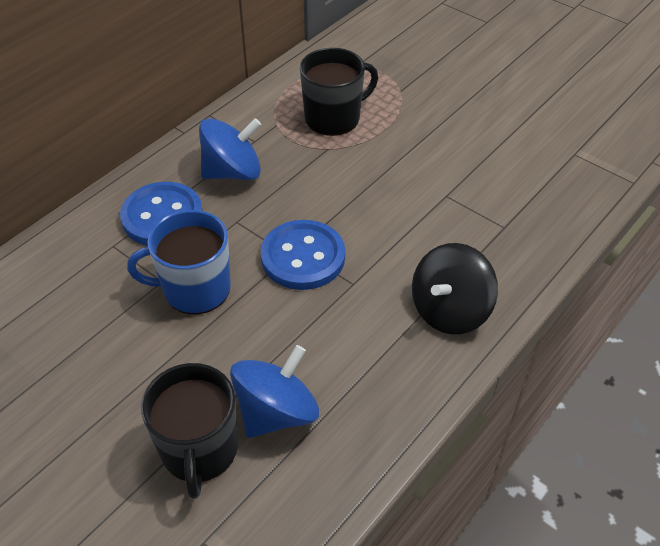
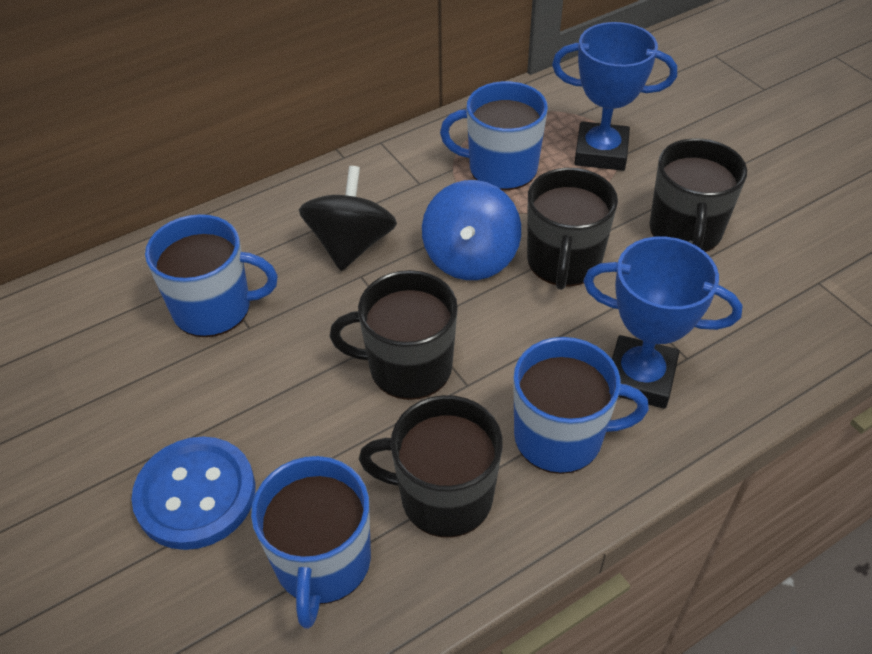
black mug: [141,363,238,499] [300,48,378,136] = 2 -> [329,270,458,400] [359,395,503,538] [527,168,618,290] [649,138,747,252] = 4
blue button: [120,182,203,246] [261,220,345,290] = 2 -> [131,437,256,550] = 1
blue mug: [127,210,231,314] = 1 -> [145,214,278,337] [251,456,371,629] [440,81,548,190] [513,337,649,474] = 4
blue spinning top: [199,118,261,180] [230,345,319,438] = 2 -> [422,180,521,280] = 1
blue trophy: none = 0 -> [552,22,677,171] [583,236,743,409] = 2

